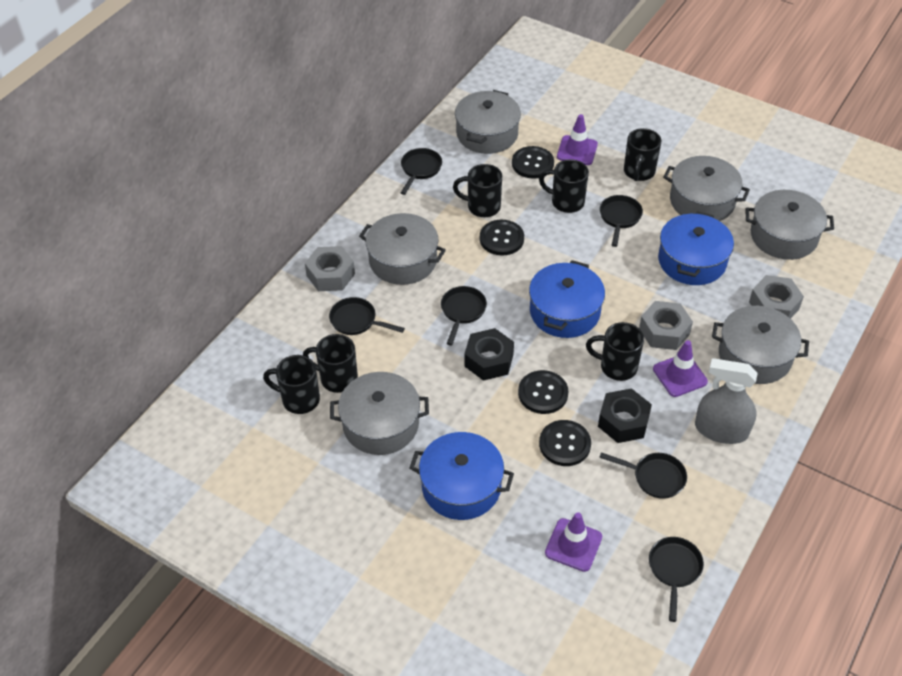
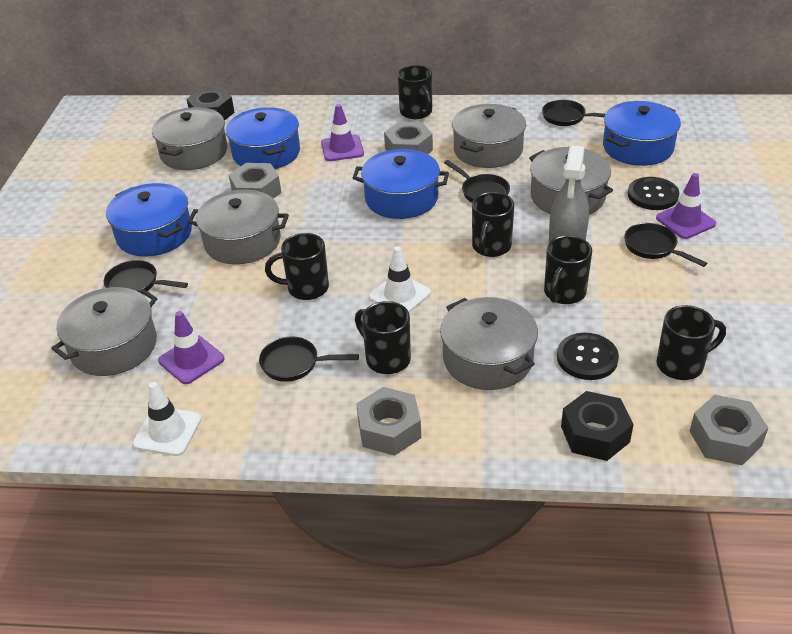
black button: [480,220,524,255] [512,146,554,179] [518,370,569,414] [539,420,591,466] = 4 -> [557,333,619,380] [628,177,679,210] = 2
black pan: [329,297,405,335] [401,148,442,195] [441,286,487,346] [599,452,687,499] [600,195,643,247] [649,537,704,622] = 6 -> [104,260,188,292] [259,337,359,382] [444,160,510,202] [542,100,605,126] [624,223,707,267] = 5
blue pot: [410,432,514,520] [529,260,605,338] [658,211,734,285] = 3 -> [106,183,192,257] [226,107,300,169] [353,149,449,219] [603,101,681,166] = 4
grey nut: [305,246,355,291] [639,301,693,350] [749,275,804,319] = 3 -> [229,163,281,199] [356,387,421,456] [384,122,433,154] [690,395,768,465] = 4
white traffic cone: none = 0 -> [133,382,201,456] [369,246,431,313] = 2

